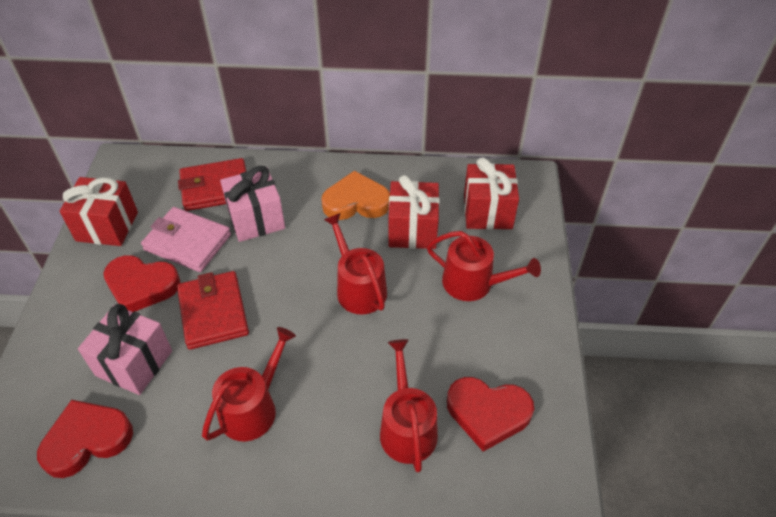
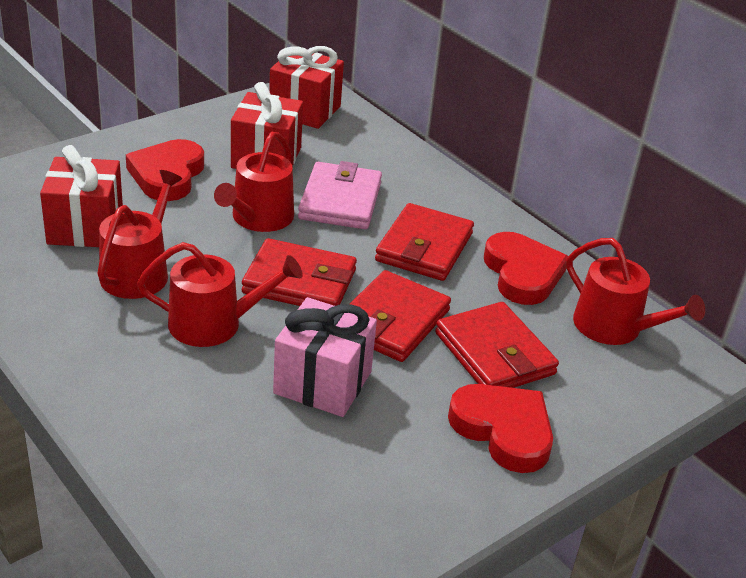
orange heart: [321,171,390,220] = 1 -> none = 0
pink gift: [78,304,172,395] [220,166,285,242] = 2 -> [273,297,377,417] = 1
red wallet: [177,271,249,350] [178,158,246,211] = 2 -> [242,238,357,306] [350,270,451,362] [375,203,474,281] [435,302,559,388] = 4

